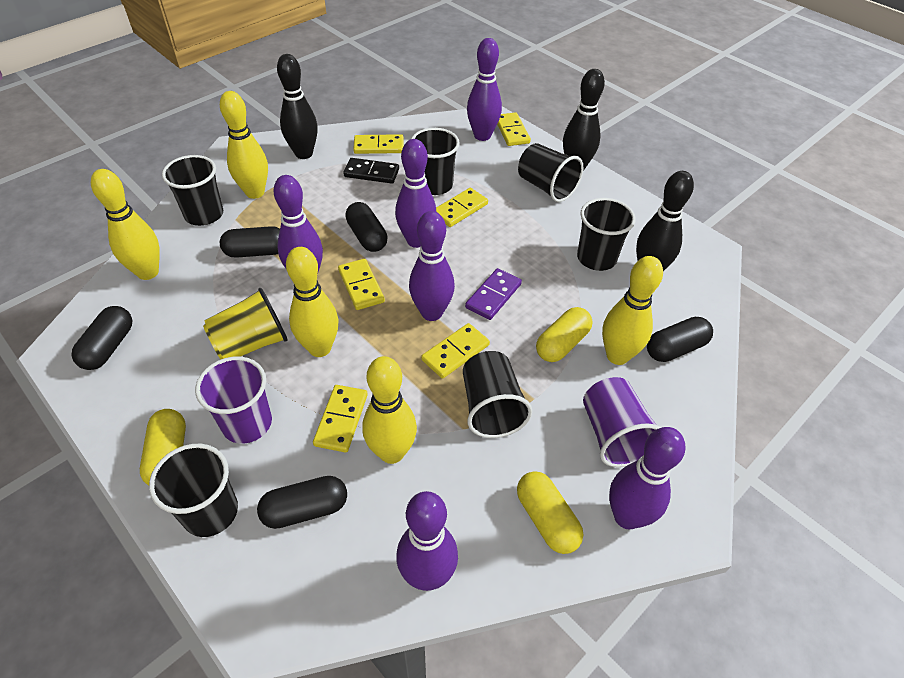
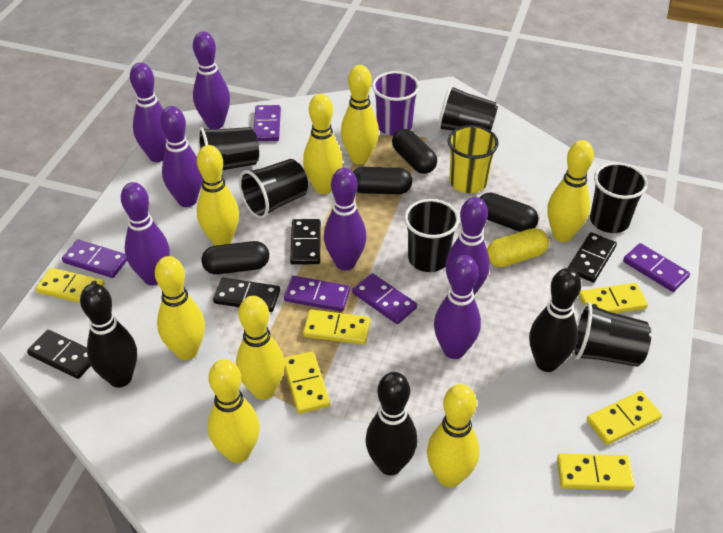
black capsule: [72,306,132,370] [220,226,280,258] [257,476,347,529] [345,202,388,252] [647,317,713,362] = 5 -> [201,241,269,274] [353,167,412,194] [392,129,437,174] [480,192,539,232] = 4
black domino: [343,158,399,184] = 1 -> [27,330,91,379] [213,278,280,312] [290,219,321,265] [568,232,617,282] = 4
purple bowling pin: [273,175,323,275] [395,139,436,248] [396,491,458,591] [409,211,455,321] [467,38,502,141] [609,427,685,529] = 6 -> [121,182,170,285] [130,63,167,162] [160,106,203,207] [193,31,230,129] [324,168,367,271] [434,255,481,359] [445,197,490,295] = 7
purple cup: [195,357,272,444] [583,377,661,467] = 2 -> [372,71,420,136] = 1
purple domino: [465,268,522,320] = 1 -> [62,240,127,278] [253,105,281,141] [284,276,350,312] [352,273,417,324] [623,243,690,292] = 5
yellow bowling pin: [91,169,160,280] [220,91,268,199] [286,247,339,357] [362,356,417,464] [602,256,663,365] = 5 -> [155,256,205,360] [197,145,239,246] [208,359,260,463] [236,296,285,400] [303,94,343,194] [341,65,379,164] [427,384,480,487] [547,140,594,242] = 8
yellow capsule: [140,409,186,486] [517,471,583,554] [536,307,593,362] = 3 -> [487,228,549,267] = 1

